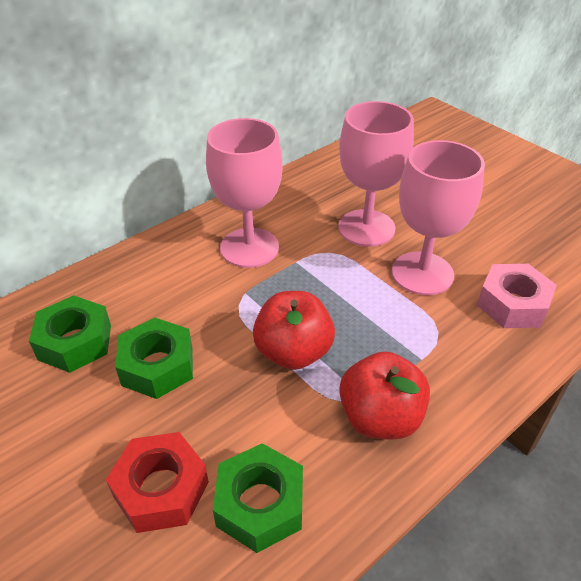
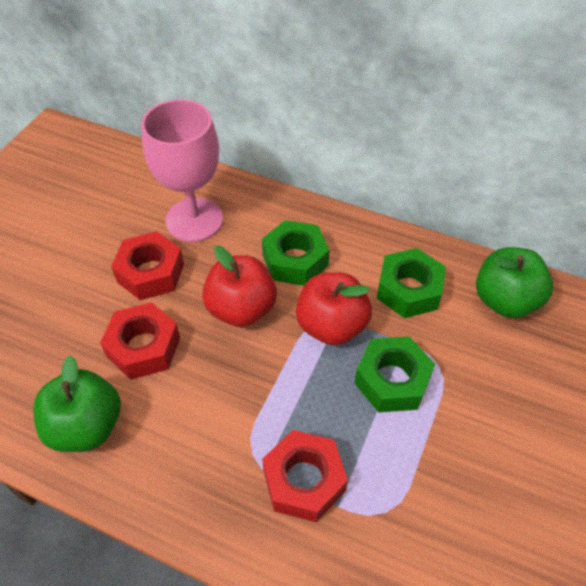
green apple: none = 0 -> [33,355,121,452] [476,247,553,318] = 2
pink goblet: [206,118,283,268] [338,101,414,247] [392,140,485,295] = 3 -> [141,99,223,242] = 1
pink nut: [477,264,557,328] = 1 -> none = 0
red nut: [106,432,209,533] = 1 -> [100,302,180,380] [111,231,184,300] [262,430,348,522] = 3

